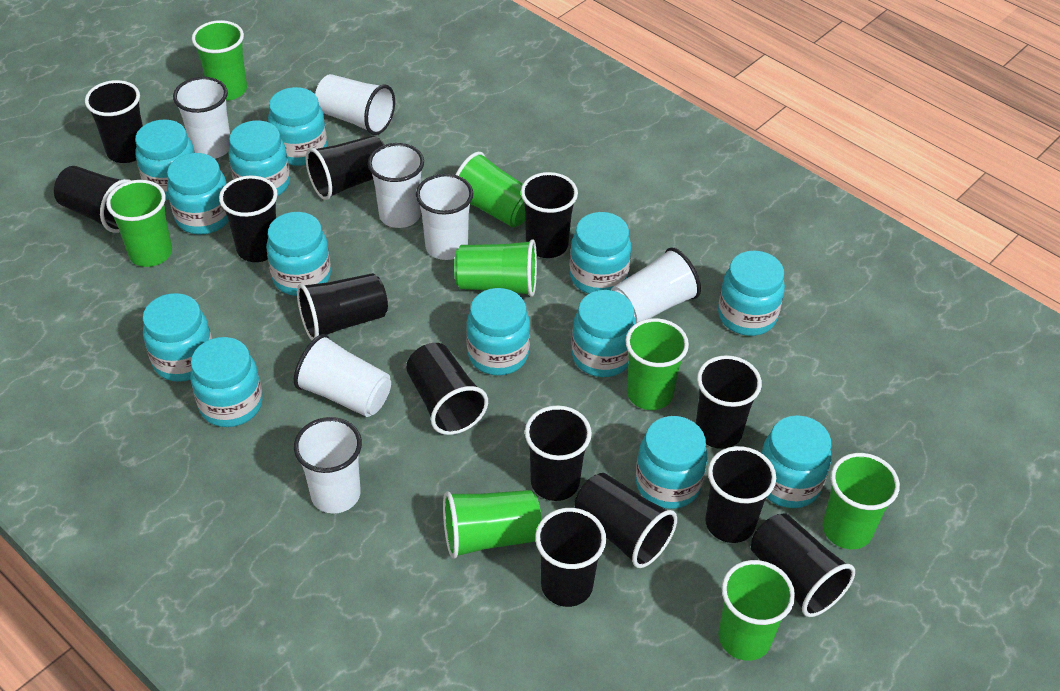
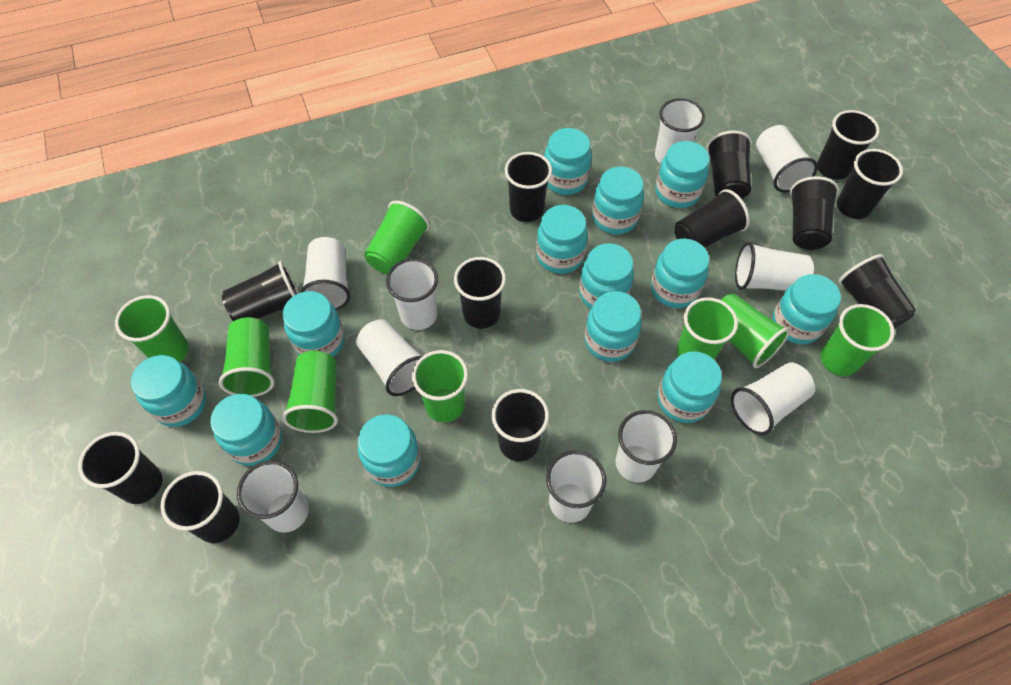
black cup: [54,166,131,233] [85,80,143,163] [219,176,278,262] [297,273,388,340] [306,135,384,200] [406,343,488,435] [521,172,578,258] [525,405,592,501] [535,508,606,607] [574,473,677,568] [696,355,762,449] [705,446,776,543] [751,513,855,617] = 13 -> [78,432,162,504] [160,471,240,543] [222,261,299,321] [454,257,506,329] [492,389,549,461] [505,152,552,222] [675,189,750,248] [707,131,752,199] [790,176,839,250] [817,110,880,180] [837,149,903,219] [838,254,916,328] = 12
white cup: [173,77,230,159] [294,334,391,417] [294,417,362,514] [315,74,395,135] [368,143,424,228] [416,174,473,260] [611,247,701,323] = 7 -> [237,460,309,533] [300,237,350,310] [356,319,422,396] [386,258,438,330] [546,450,606,523] [616,410,677,482] [655,98,705,164] [731,362,815,435] [735,242,814,291] [756,125,818,192] = 10

